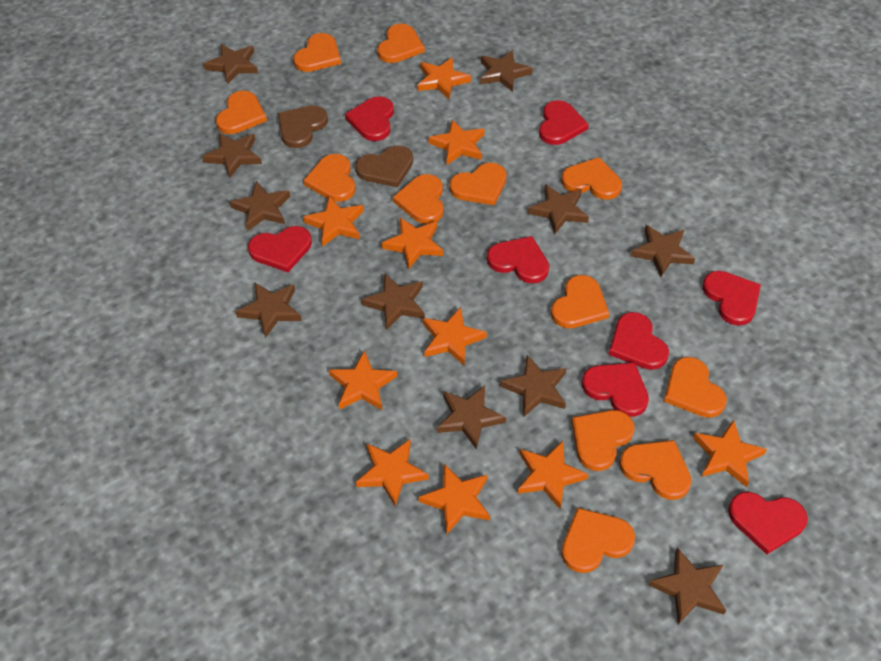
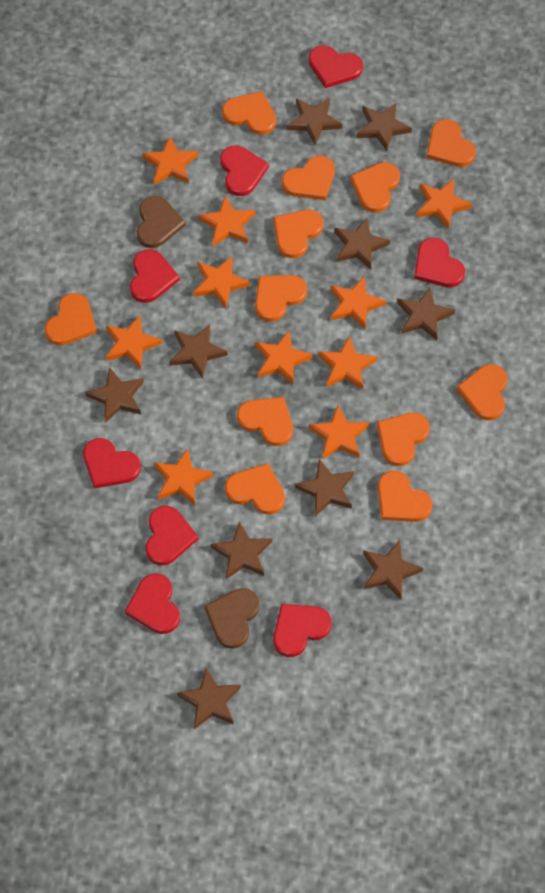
brown star: [202,133,262,178] [204,44,258,85] [230,181,291,231] [236,283,302,338] [362,274,425,330] [437,386,506,449] [480,50,533,92] [500,355,566,417] [528,184,589,234] [631,225,695,277] [648,548,726,624] = 11 -> [85,367,144,423] [169,324,228,379] [177,668,241,729] [211,521,272,579] [286,98,342,145] [295,459,354,516] [334,218,390,269] [357,102,412,151] [363,540,423,600] [397,287,455,340] = 10

